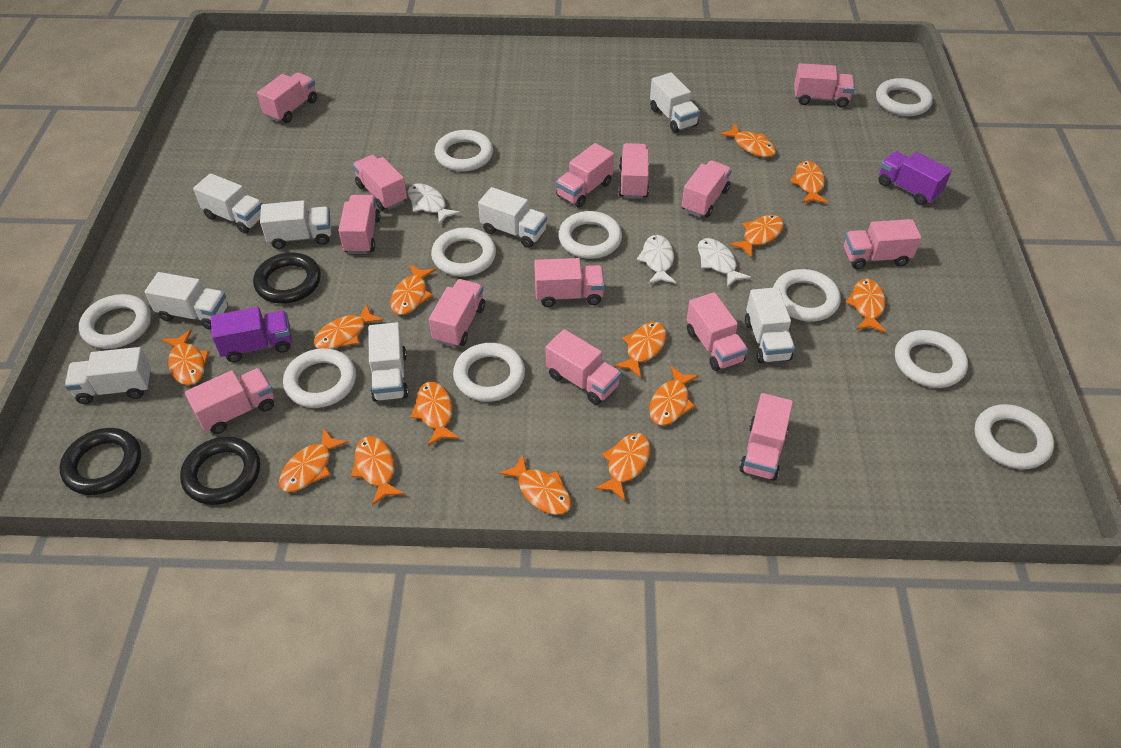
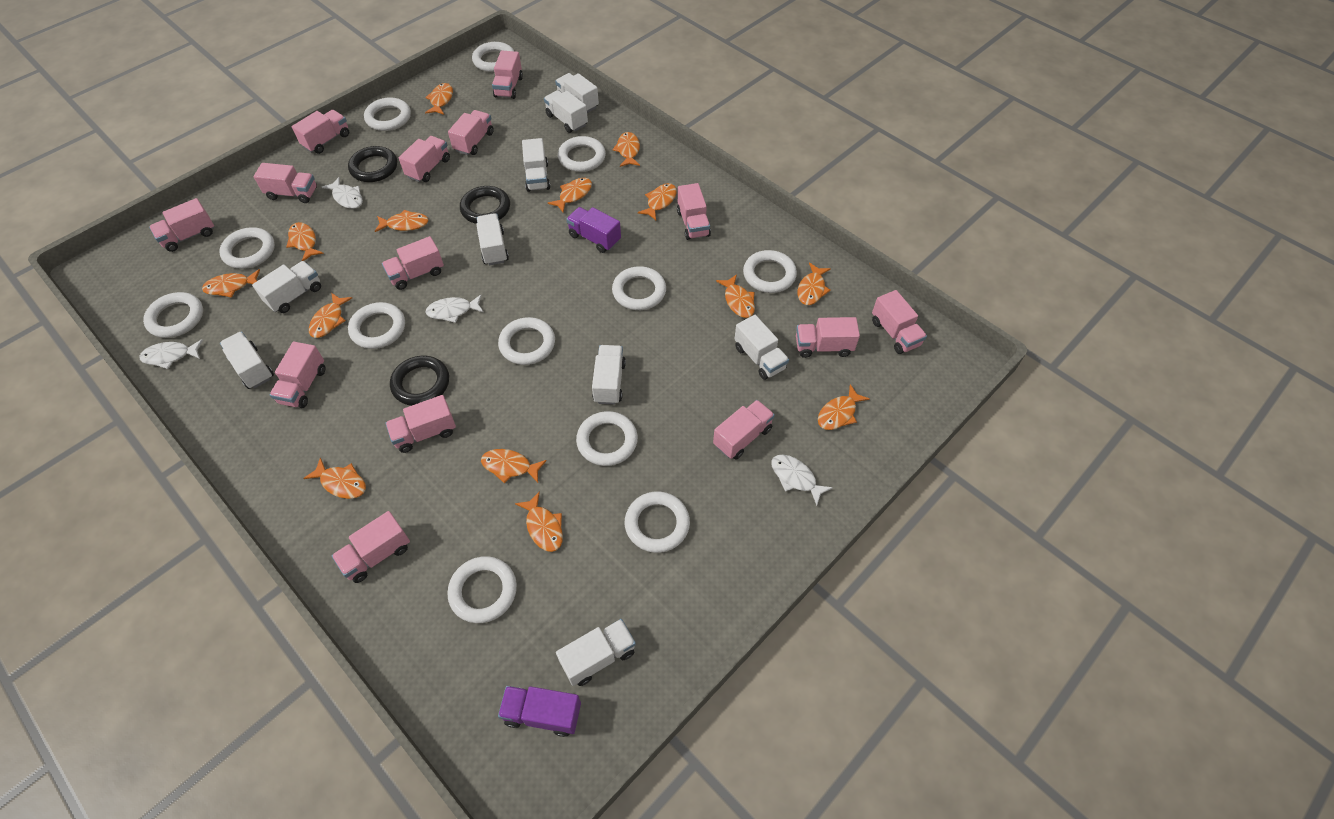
white fish: [408,184,460,224] [637,235,676,284] [698,238,751,287] = 3 -> [139,339,203,369] [322,177,363,209] [426,294,484,323] [771,455,833,506] = 4
white ring: [79,294,151,349] [283,348,356,408] [431,228,496,277] [435,130,493,172] [453,343,525,402] [558,211,622,259] [773,269,841,322] [876,78,933,116] [895,330,968,388] [974,404,1054,469] = 10 -> [143,292,203,338] [219,227,275,269] [348,302,405,349] [364,97,411,131] [447,556,517,623] [472,42,514,72] [498,317,555,365] [558,136,606,172] [576,411,638,466] [612,266,666,310] [625,491,690,553] [743,250,797,293] = 12
white truck: [65,347,152,404] [144,272,228,330] [193,173,263,233] [260,200,331,249] [368,322,408,402] [478,187,547,248] [650,72,700,133] [745,287,795,363] = 8 -> [220,331,274,389] [252,261,321,313] [476,213,509,265] [522,138,550,192] [544,90,588,133] [555,73,599,113] [556,619,636,686] [592,345,626,405] [734,315,789,380] = 9

